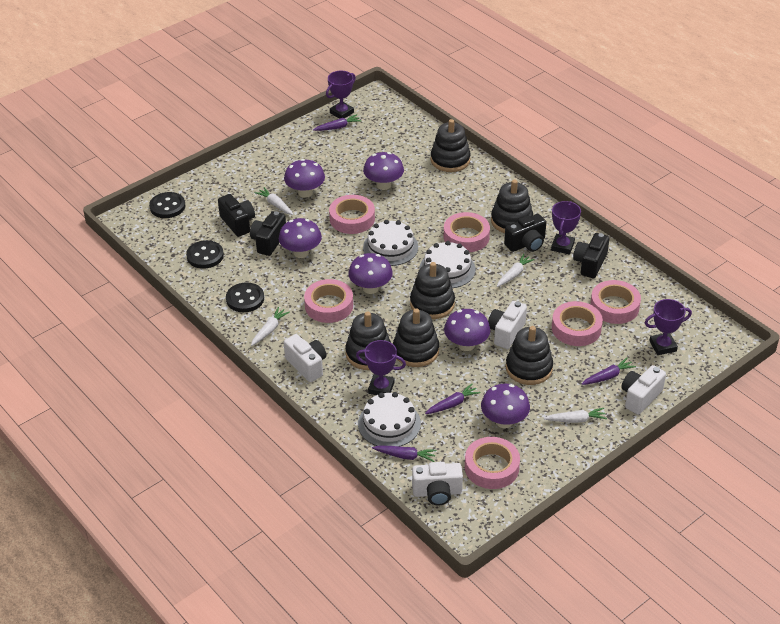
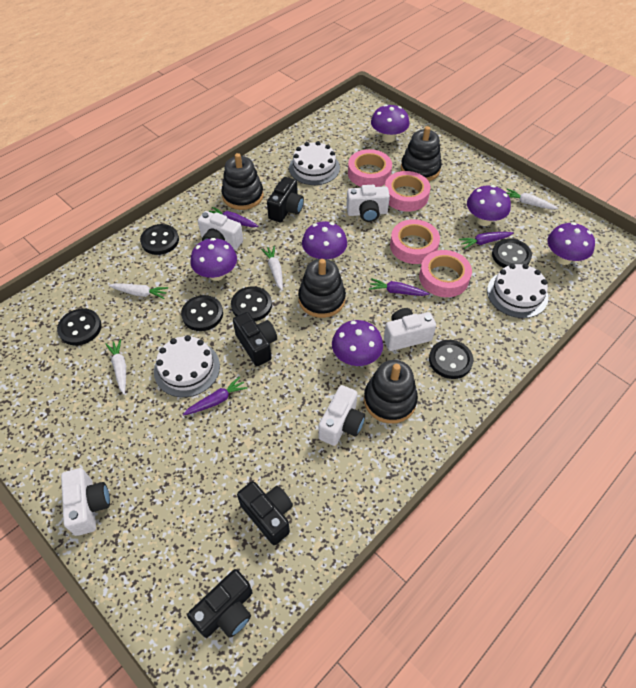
black button: [149,192,185,218] [186,240,224,269] [226,282,264,312] = 3 -> [57,309,102,346] [140,224,179,255] [181,295,223,331] [231,286,272,321] [429,340,473,379] [492,238,532,268] = 6
black stacking toy: [345,311,391,370] [393,308,439,367] [410,262,455,319] [431,119,471,172] [491,180,533,233] [506,326,553,385] = 6 -> [221,153,263,210] [298,259,346,318] [364,360,418,424] [401,126,442,181] = 4
pink tape: [304,279,353,323] [329,195,375,234] [444,212,490,252] [465,437,520,489] [552,301,603,346] [590,280,641,324] = 6 -> [348,149,392,187] [385,171,430,212] [390,219,440,264] [419,250,472,297] = 4
purple trophy: [326,71,356,119] [356,340,406,395] [551,201,581,255] [645,299,692,355] = 4 -> none = 0
white camera: [284,334,326,382] [412,462,463,505] [488,301,527,349] [621,365,666,415] = 4 -> [61,468,110,536] [198,211,243,250] [318,385,365,446] [346,185,390,222] [384,308,436,351] = 5

